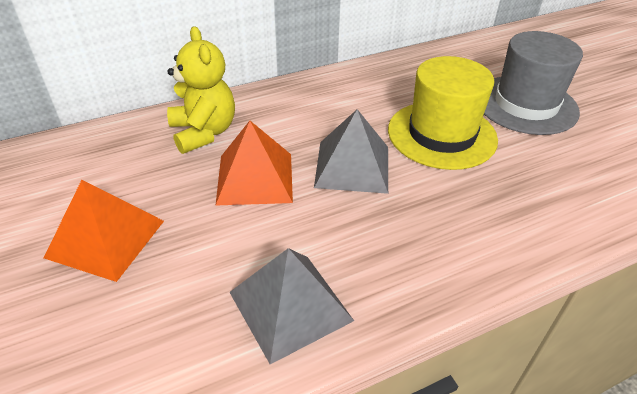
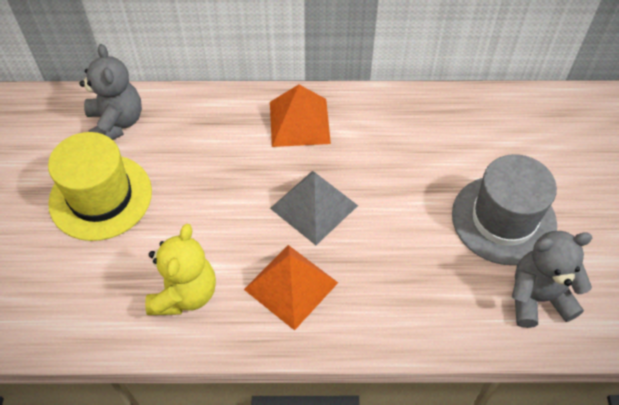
grey pyramid: [229,248,354,364] [314,109,388,194] = 2 -> [270,171,358,245] = 1
grey teddy bear: none = 0 -> [79,44,142,140] [512,231,592,328] = 2

